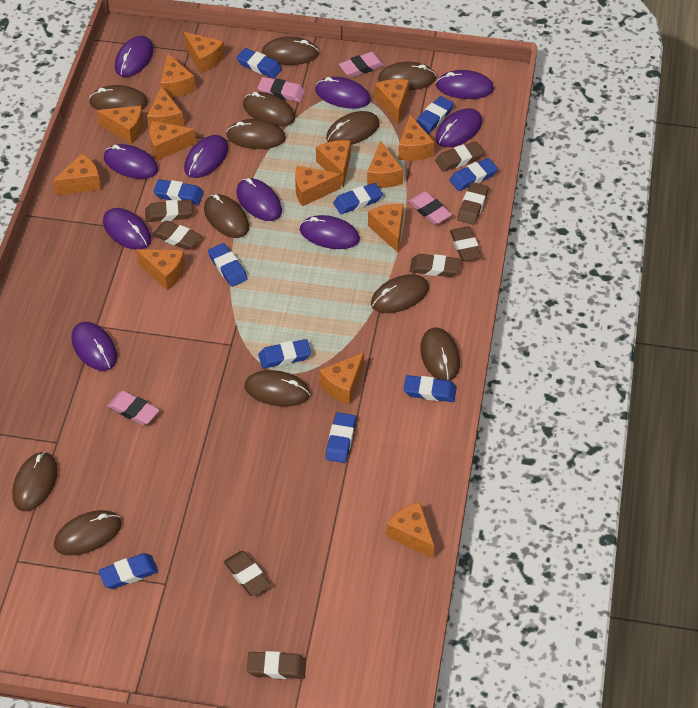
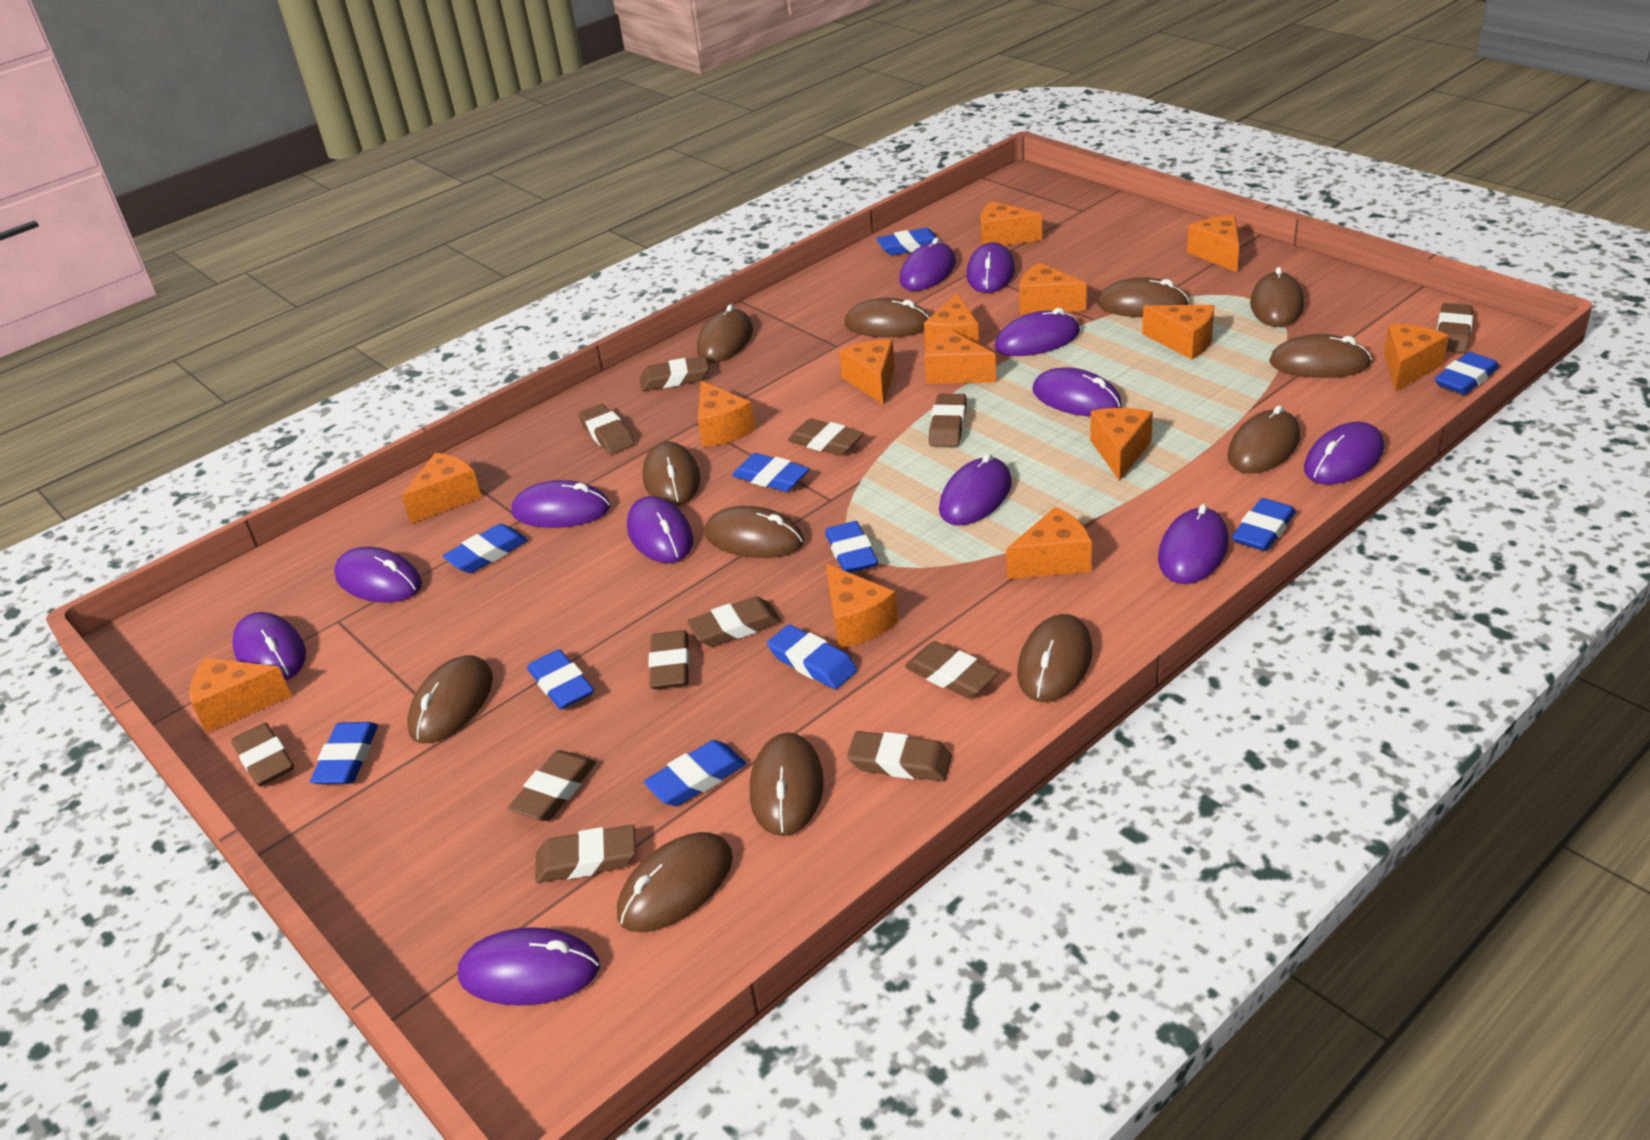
brown eraser: [145,200,193,222] [152,221,201,250] [224,551,271,596] [247,651,306,679] [410,254,460,277] [435,141,484,172] [450,226,482,261] [457,182,489,225] = 8 -> [231,723,294,787] [508,750,596,821] [535,825,636,883] [578,404,635,454] [640,356,709,391] [648,630,690,689] [687,596,781,647] [788,418,864,456] [847,731,952,781] [905,641,999,698] [929,394,967,447] [1437,303,1473,353] = 12
orange cheese: [53,153,101,195] [97,106,143,144] [136,249,185,291] [147,86,184,131] [150,121,196,160] [160,53,195,98] [184,32,225,73] [295,166,341,206] [316,140,351,187] [319,353,364,404] [367,141,403,188] [368,204,404,252] [375,79,409,124] [386,502,435,559] [398,115,434,161] = 15 -> [190,658,292,733] [402,453,482,524] [698,381,755,447] [826,564,898,648] [839,339,895,404] [924,293,979,350] [924,329,996,384] [980,201,1042,246] [1006,507,1092,579] [1019,263,1087,314] [1090,408,1153,481] [1142,305,1214,360] [1187,215,1239,272] [1384,324,1449,392] = 14
pink eraser: [108,391,159,425] [258,77,305,102] [339,52,385,77] [408,191,452,225] = 4 -> none = 0
purple mouse: [71,322,117,371] [103,208,151,250] [104,144,158,179] [115,36,154,77] [184,135,228,178] [236,178,282,221] [300,215,360,249] [315,77,371,109] [435,108,482,147] [436,70,494,99] = 10 -> [232,612,306,680] [334,547,422,602] [458,927,600,1006] [512,480,610,528] [627,496,693,563] [899,237,956,291] [939,453,1012,525] [966,242,1015,293] [994,308,1080,356] [1032,367,1122,417] [1158,504,1229,584] [1304,422,1384,485] = 12

